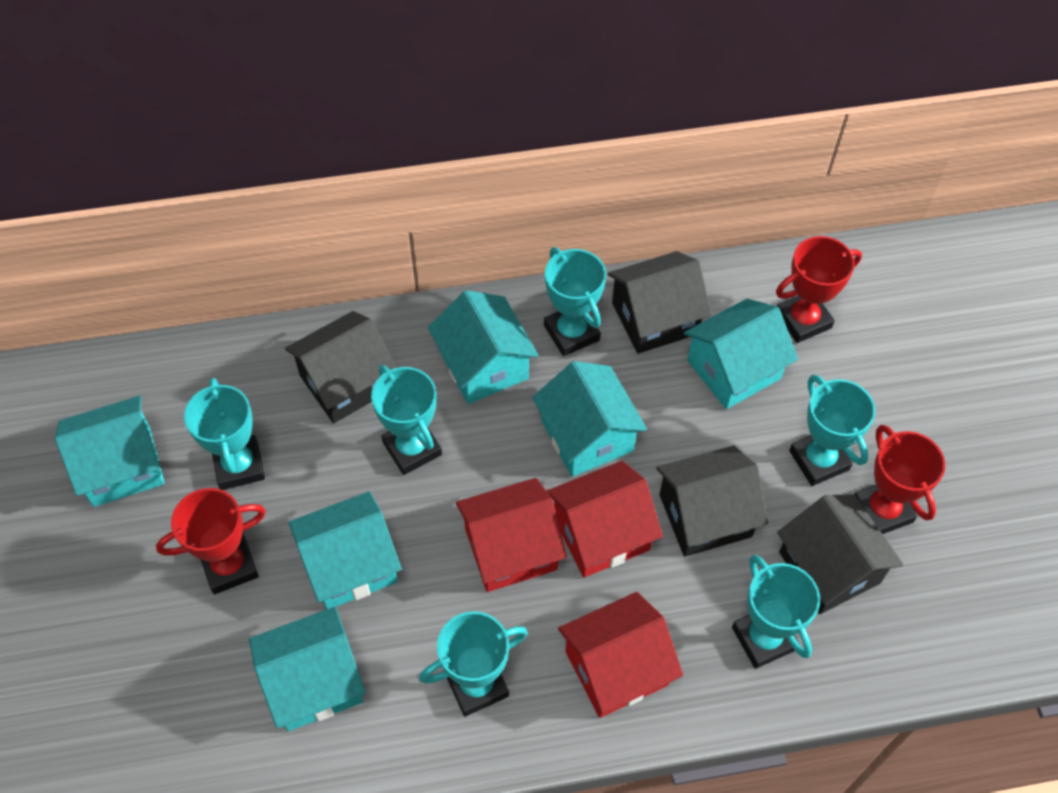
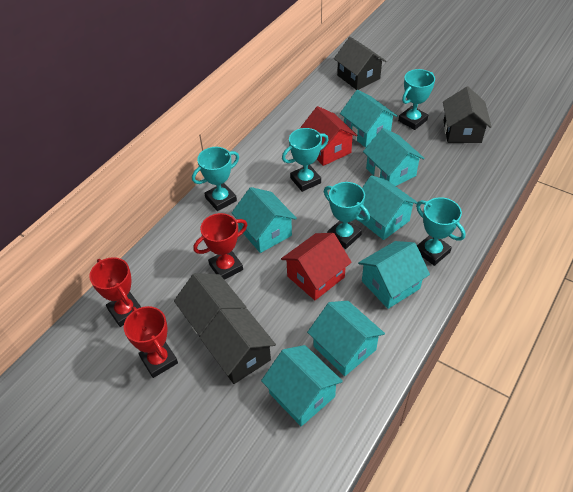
red house: [456,478,567,592] [547,461,663,578] [558,592,683,718] = 3 -> [281,233,352,300] [299,106,357,166] = 2
turquoise house: [55,396,165,507] [249,607,366,731] [289,491,402,609] [428,290,539,404] [532,361,647,477] [684,299,798,409] = 6 -> [232,187,297,253] [261,345,343,426] [307,301,385,376] [340,90,397,148] [358,175,418,240] [358,241,430,309] [363,128,425,186] = 7
turquoise trophy: [184,378,265,490] [371,365,442,475] [419,611,528,717] [544,247,606,356] [732,555,820,669] [789,375,875,486] = 6 -> [192,147,239,211] [282,128,329,192] [324,182,370,249] [398,69,435,130] [416,197,466,266] = 5

